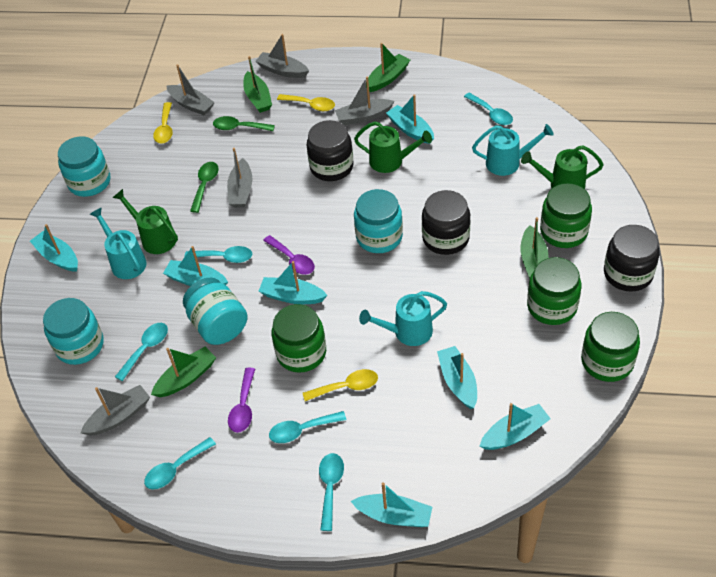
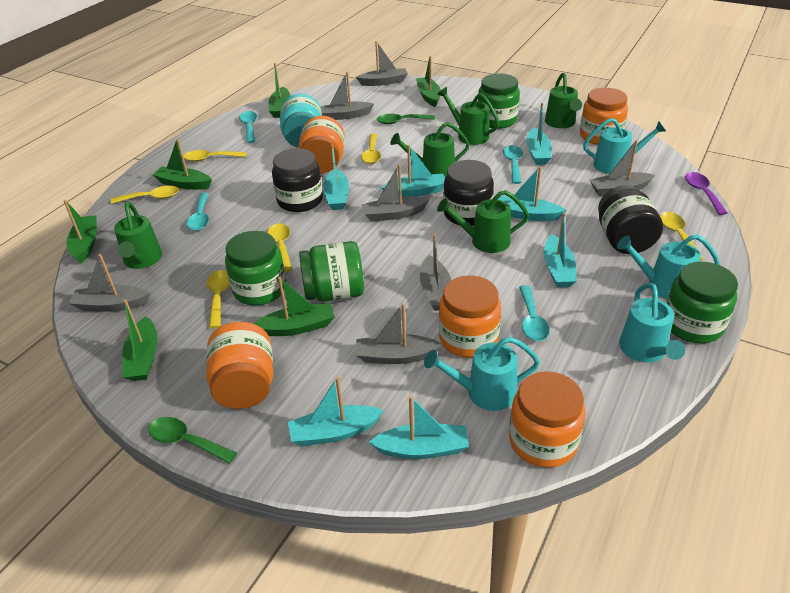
green boat: [151,347,216,397] [243,56,272,113] [366,43,410,92] [520,217,549,279] = 4 -> [63,200,97,263] [122,299,157,381] [153,138,212,190] [253,277,335,336] [269,63,290,118] [416,56,441,107] = 6
green watering can: [113,189,178,254] [354,121,432,173] [521,145,603,189] = 3 -> [114,202,162,269] [390,122,470,178] [437,87,499,145] [437,190,529,253] [545,72,582,128] = 5
grey boat: [81,385,150,436] [166,64,215,115] [227,148,252,207] [255,34,309,78] [335,77,394,125] = 5 -> [69,254,150,312] [320,72,374,120] [356,41,408,86] [356,303,443,364] [361,164,430,222] [420,234,451,311] [590,140,655,197] = 7
orange jar: none = 0 -> [206,322,273,409] [298,116,345,173] [439,275,501,358] [509,371,586,468] [580,88,628,145] = 5
purple spoon: [228,368,255,433] [263,235,315,275] = 2 -> [685,172,727,215] = 1
turquoise jar: [43,298,104,365] [58,136,110,197] [183,277,248,345] [354,189,403,253] = 4 -> [280,94,322,148] = 1
turquoise spoon: [115,323,168,381] [144,437,216,490] [184,246,252,263] [269,411,346,443] [319,453,344,531] [464,92,513,125] = 6 -> [187,193,209,231] [239,111,257,143] [503,145,523,184] [519,285,550,341] = 4
turquoise watering can: [90,207,147,279] [359,291,447,346] [472,124,554,176] = 3 -> [424,337,540,411] [583,118,666,174] [617,235,720,299] [619,283,685,363] = 4
yellow spoon: [153,102,173,144] [277,94,335,111] [303,369,378,401] = 3 -> [111,186,179,204] [183,150,247,162] [207,270,230,328] [268,223,292,272] [361,134,381,164] [660,212,703,261] = 6

